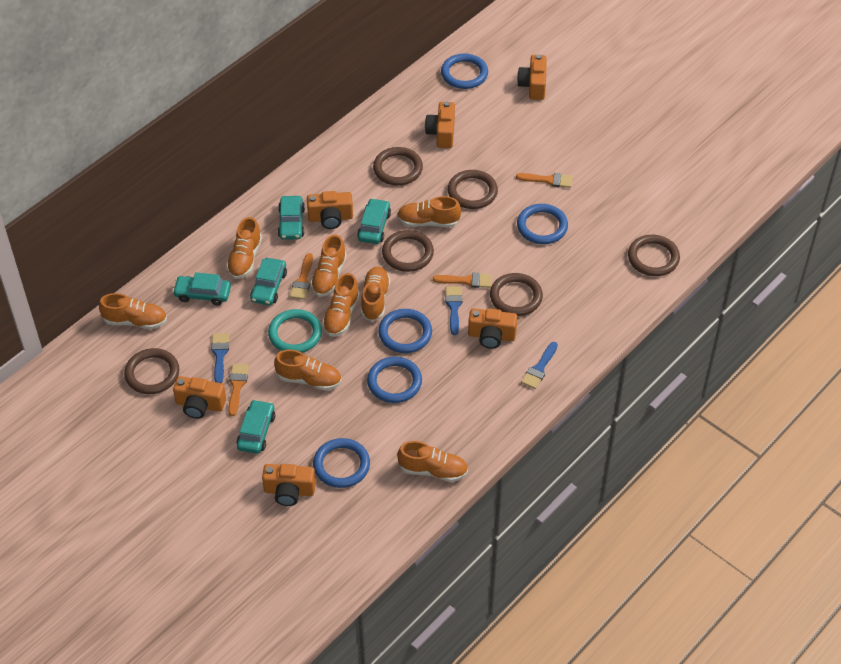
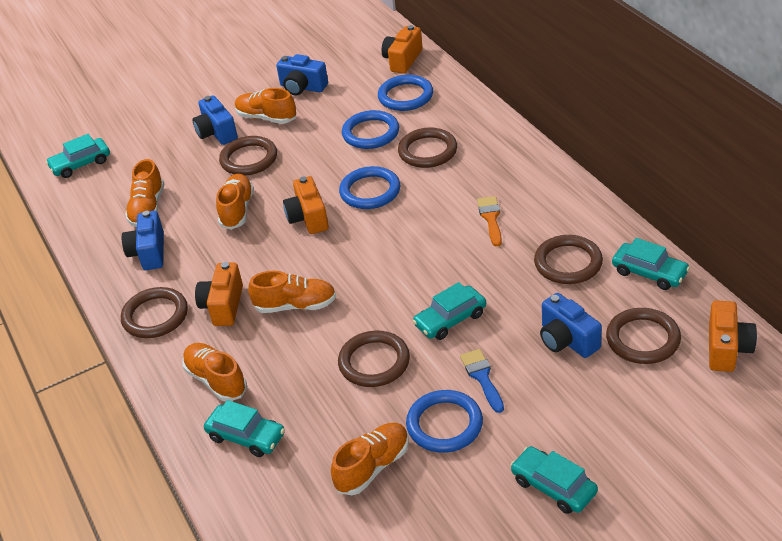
blue brush: [211,333,229,383] [445,286,462,335] [521,342,558,389] = 3 -> [460,349,504,413] = 1
blue camera: none = 0 -> [122,211,164,270] [193,96,238,145] [276,54,328,96] [540,293,602,358] = 4
blue ring: [313,438,370,488] [367,357,422,403] [378,309,432,353] [441,54,488,89] [517,204,568,244] = 5 -> [339,166,400,209] [342,110,399,149] [378,75,433,111] [406,390,483,453] = 4
orange brush: [228,364,249,416] [290,253,313,300] [433,273,492,288] [516,173,573,188] = 4 -> [477,196,502,247] = 1
orange camera: [173,376,226,419] [262,464,316,506] [307,191,353,229] [425,101,455,148] [468,308,518,349] [517,54,547,100] = 6 -> [195,262,243,326] [283,176,329,234] [382,25,423,74] [709,300,757,372] = 4
orange shoe: [99,293,167,329] [226,217,262,279] [274,350,342,391] [310,235,347,297] [322,273,360,336] [361,267,390,322] [397,196,461,227] [397,441,468,482] = 8 -> [125,159,164,227] [182,343,247,401] [216,174,254,230] [235,88,296,124] [248,271,336,313] [331,423,409,495] = 6
turquoise ring: [268,309,322,353] = 1 -> none = 0

